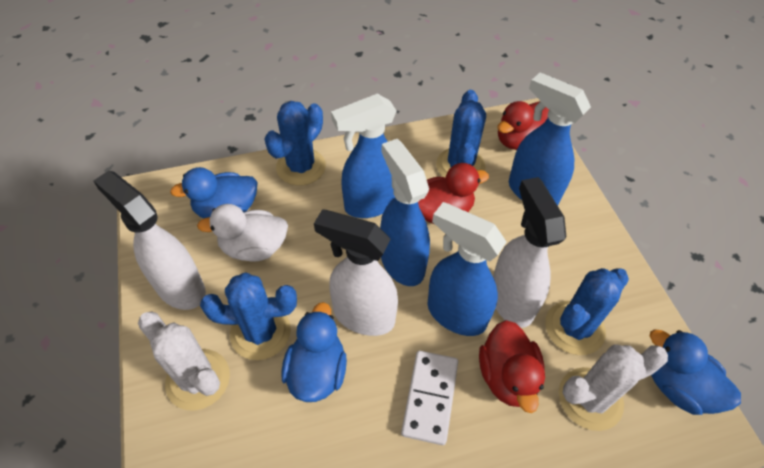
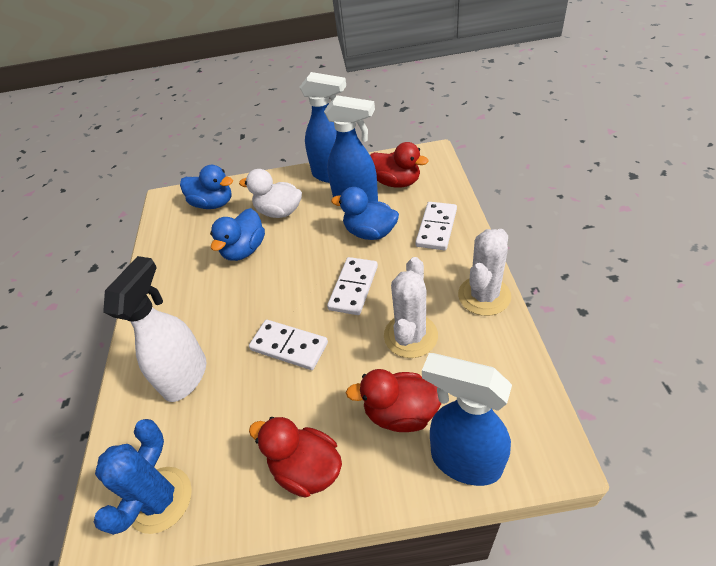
blue cactus: [200,272,297,360] [264,101,326,186] [436,90,486,178] [545,268,629,355] = 4 -> [94,419,192,535] = 1
blue spray bottle: [331,94,397,218] [380,139,430,286] [427,202,506,336] [509,72,591,206] = 4 -> [300,72,346,183] [324,95,378,202] [422,353,512,486] = 3
white domino: [401,351,458,445] = 1 -> [249,320,328,370] [327,257,378,315] [415,202,457,250] = 3
white spray bottle: [93,171,206,310] [314,209,398,336] [493,177,566,328] = 3 -> [103,256,206,402] = 1

